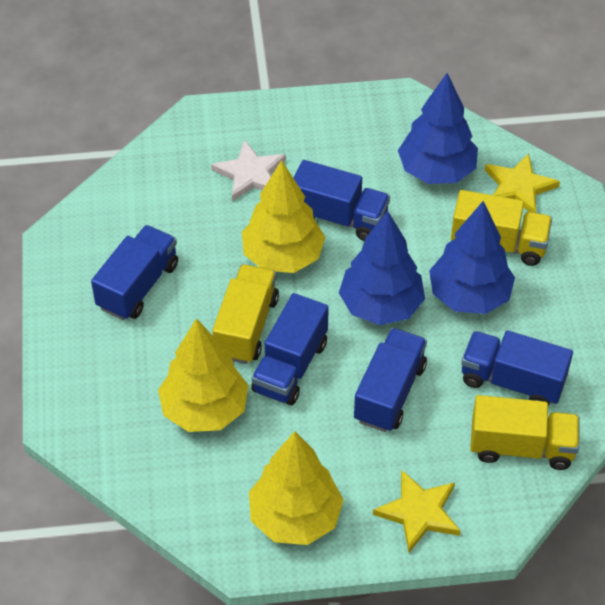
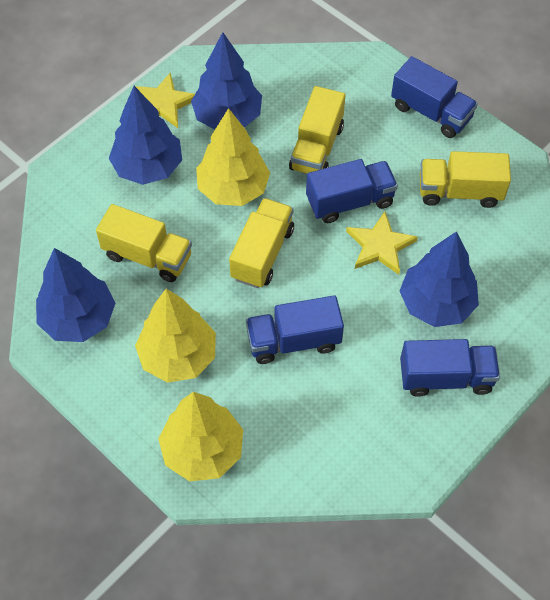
blue tree: [339,211,425,325] [398,73,478,184] [429,201,515,314] = 3 -> [36,248,115,342] [109,86,182,185] [191,32,262,130] [400,231,479,327] = 4
blue truck: [91,225,178,320] [251,293,329,405] [294,160,390,241] [354,328,427,432] [461,330,573,406] = 5 -> [246,295,344,364] [306,159,398,223] [391,56,478,138] [400,339,500,397] = 4
white star: [211,140,286,201] = 1 -> none = 0
yellow truck: [212,264,279,364] [451,190,552,266] [470,395,580,470] = 3 -> [96,204,192,282] [229,198,294,288] [289,86,345,173] [420,151,511,208] = 4

